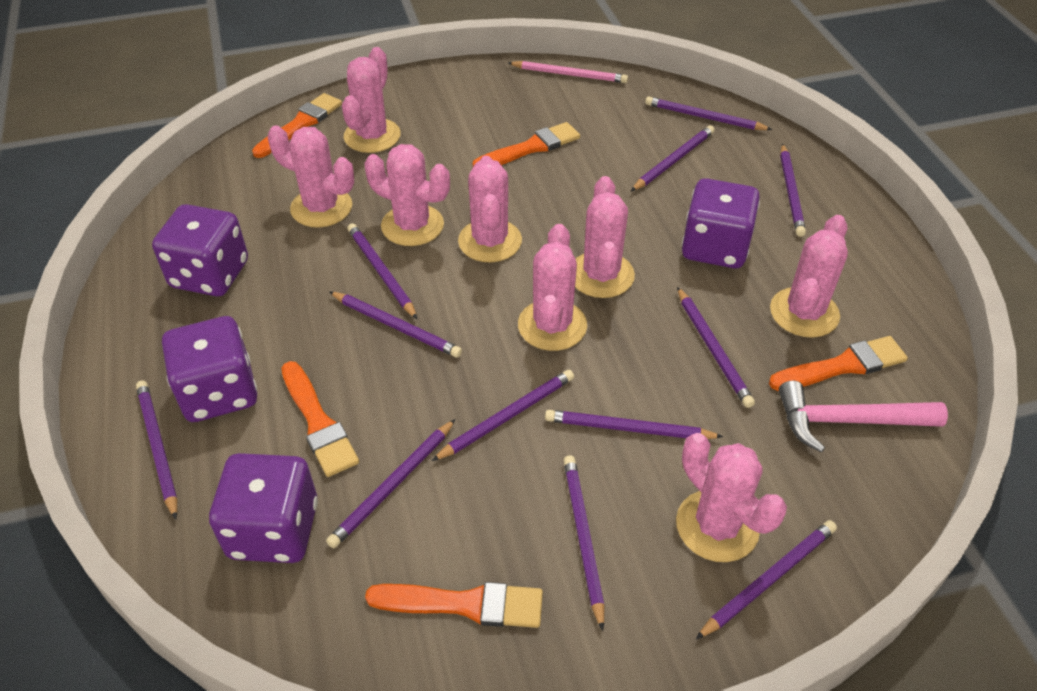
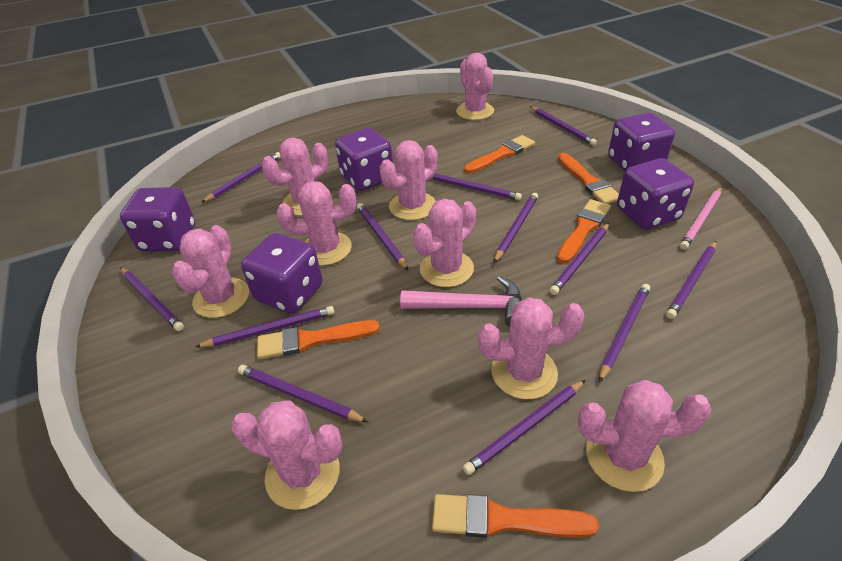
pink cactus: [268,126,354,228] [342,47,401,153] [364,144,450,246] [458,156,522,262] [518,224,587,351] [575,176,635,298] [676,433,787,562] [770,215,848,338] = 8 -> [172,225,249,318] [231,400,343,510] [262,137,328,216] [277,181,356,266] [379,140,438,220] [413,199,476,287] [456,53,494,120] [478,297,585,399] [578,380,712,492] = 9
purple dice: [152,204,248,296] [162,316,257,422] [209,453,318,563] [682,178,760,268] = 4 -> [120,187,195,251] [241,233,323,314] [335,128,393,191] [608,113,675,171] [617,158,694,229] = 5

